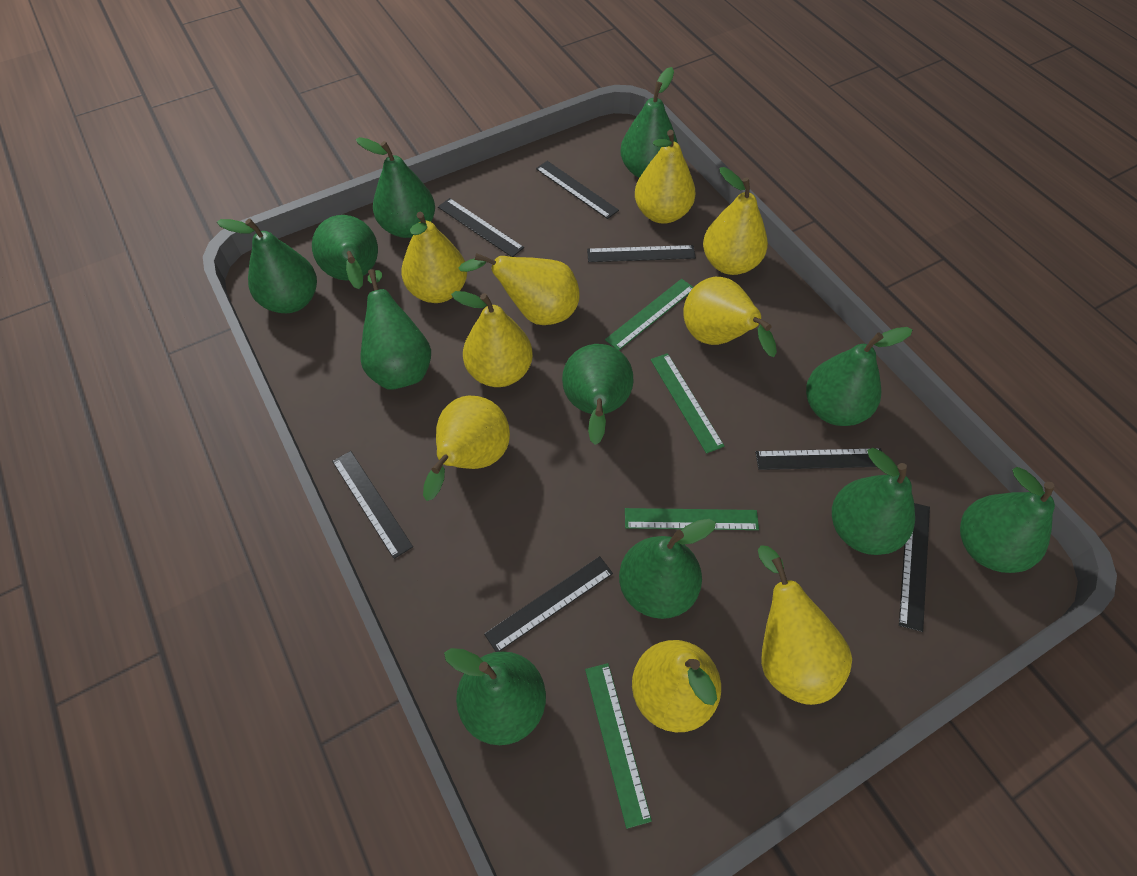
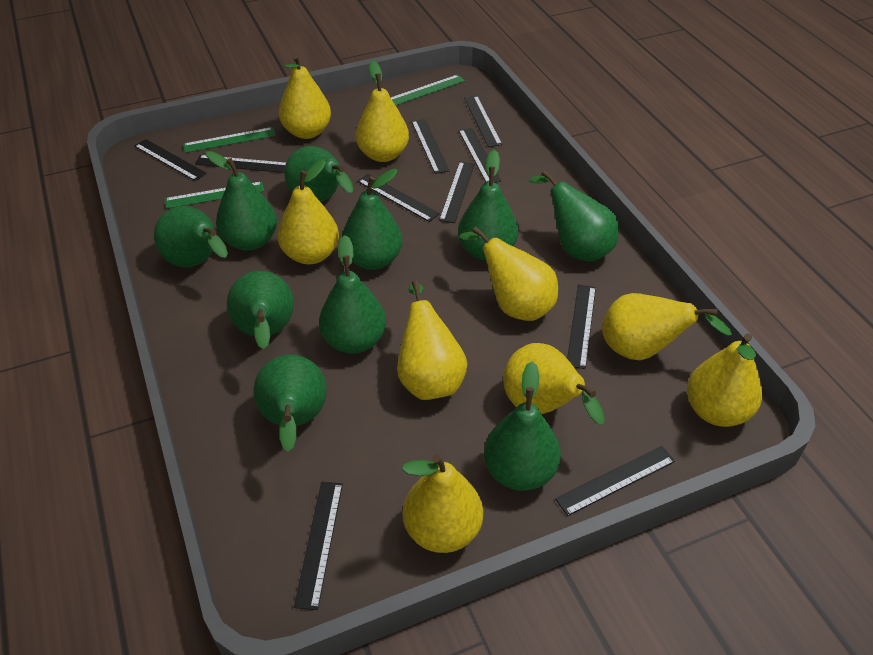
black ruler: [332,451,413,559] [438,198,524,257] [484,556,613,652] [536,161,619,219] [587,245,696,262] [755,448,882,470] [899,503,930,632] = 7 -> [134,139,207,181] [195,155,286,173] [294,482,343,610] [357,174,440,222] [411,119,450,174] [439,161,475,223] [459,128,501,182] [464,96,502,147] [555,446,675,516] [567,285,596,369] = 10
green pear: [217,219,317,313] [312,215,378,289] [356,137,435,238] [361,269,431,390] [444,648,546,745] [562,344,634,445] [619,519,716,619] [620,67,678,178] [806,327,912,426] [832,448,915,555] [960,467,1055,573] = 11 -> [154,206,228,267] [206,151,277,251] [227,271,294,349] [253,355,327,452] [284,146,353,202] [319,235,386,354] [342,169,403,270] [458,150,518,260] [484,362,561,491] [529,170,619,262] = 10
green ruler: [585,663,652,829] [605,279,694,350] [625,508,759,530] [651,353,724,454] = 4 -> [165,181,264,209] [183,127,276,153] [391,75,465,105] = 3

